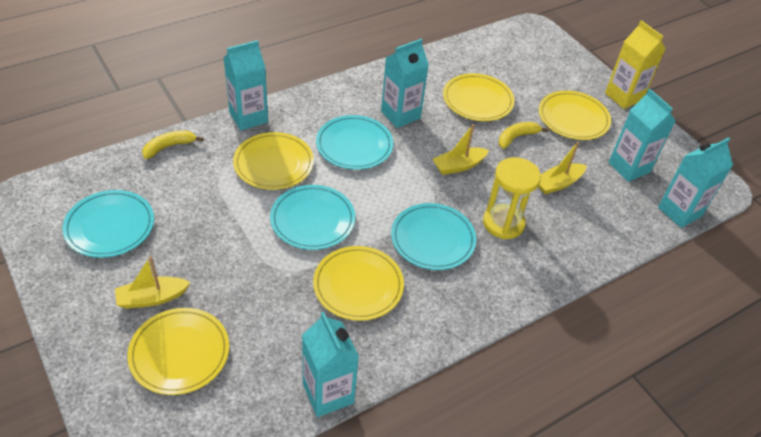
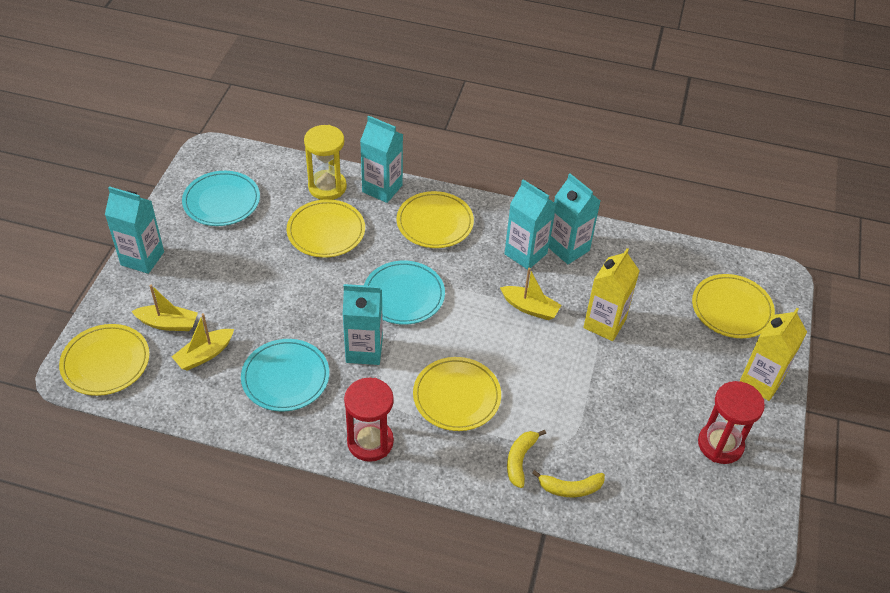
red hourglass: none = 0 -> [344,378,394,462] [698,381,765,464] = 2
turquoise plate: [62,190,154,258] [270,185,355,250] [316,115,393,170] [391,203,476,270] = 4 -> [182,171,260,226] [241,339,329,412] [364,261,445,325] = 3
yellow carton: [605,20,666,109] = 1 -> [583,248,639,341] [740,308,807,401] = 2

